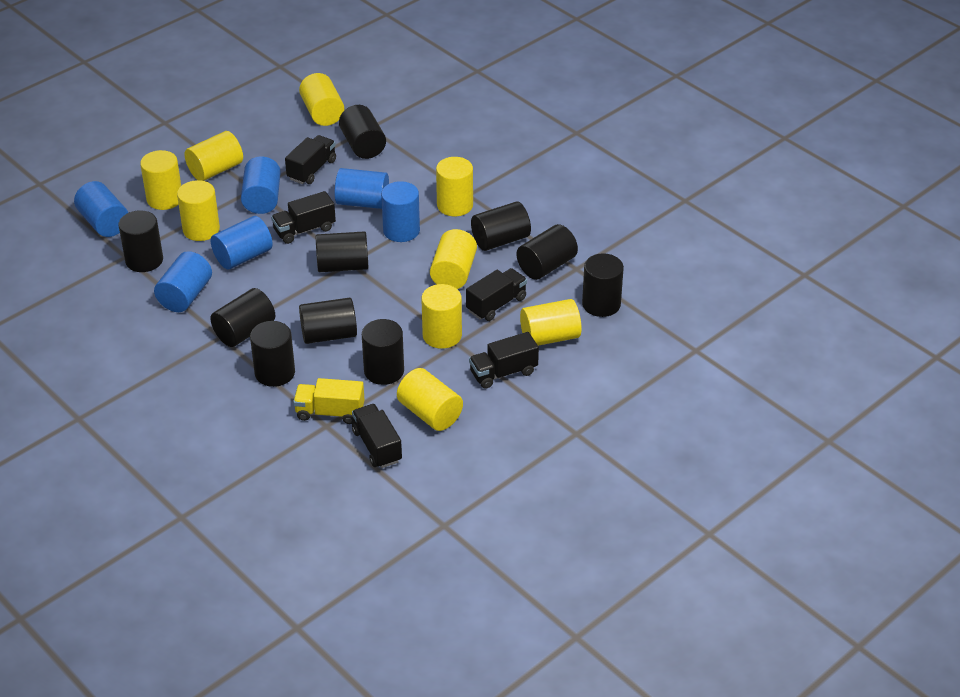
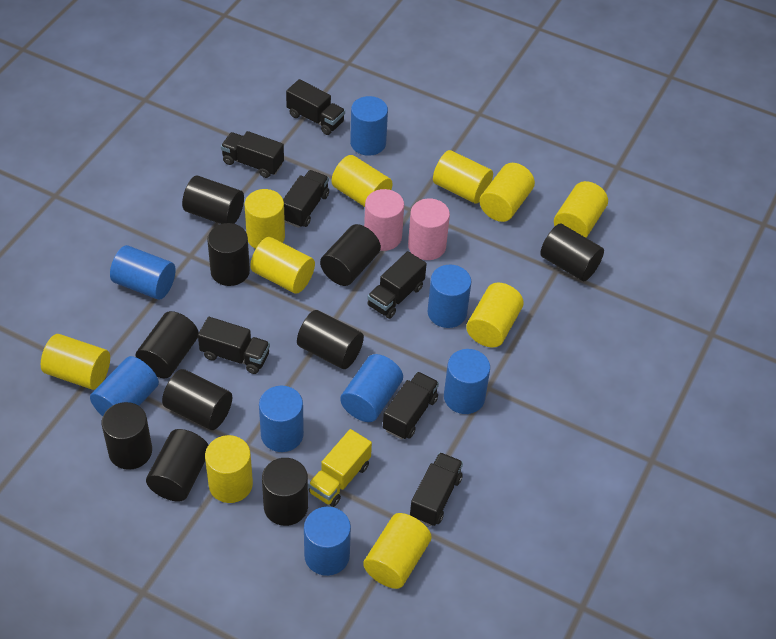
black truck: [271,191,336,244] [285,135,336,184] [352,404,402,468] [466,268,527,321] [469,332,539,389] = 5 -> [198,317,270,374] [221,131,284,178] [283,170,329,228] [286,79,345,135] [367,251,426,319] [383,372,439,440] [410,452,463,526] = 7
blue cylinder: [74,181,128,237] [154,251,212,312] [211,216,273,270] [241,156,281,214] [335,168,389,209] [381,181,420,242] = 6 -> [90,356,159,416] [110,245,176,300] [259,386,304,452] [304,507,351,576] [340,354,403,422] [350,96,388,156] [428,265,471,328] [444,349,490,414] = 8
pink cylinder: none = 0 -> [364,189,404,251] [408,198,450,260] = 2
yellow cylinder: [140,150,181,210] [177,180,220,241] [185,131,243,181] [299,73,344,126] [397,368,463,431] [421,284,462,349] [430,229,477,289] [436,157,473,216] [520,299,582,346] = 9 -> [41,334,110,390] [205,435,253,503] [245,189,285,249] [250,237,315,294] [332,155,392,207] [363,513,432,589] [433,150,493,204] [466,283,524,348] [479,163,535,222] [554,181,608,238] = 10

